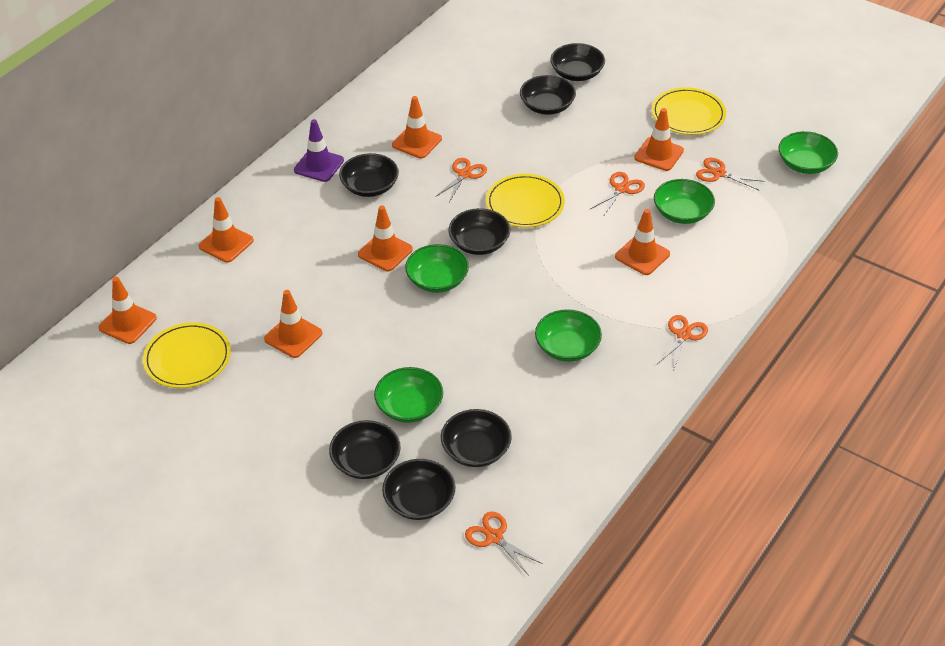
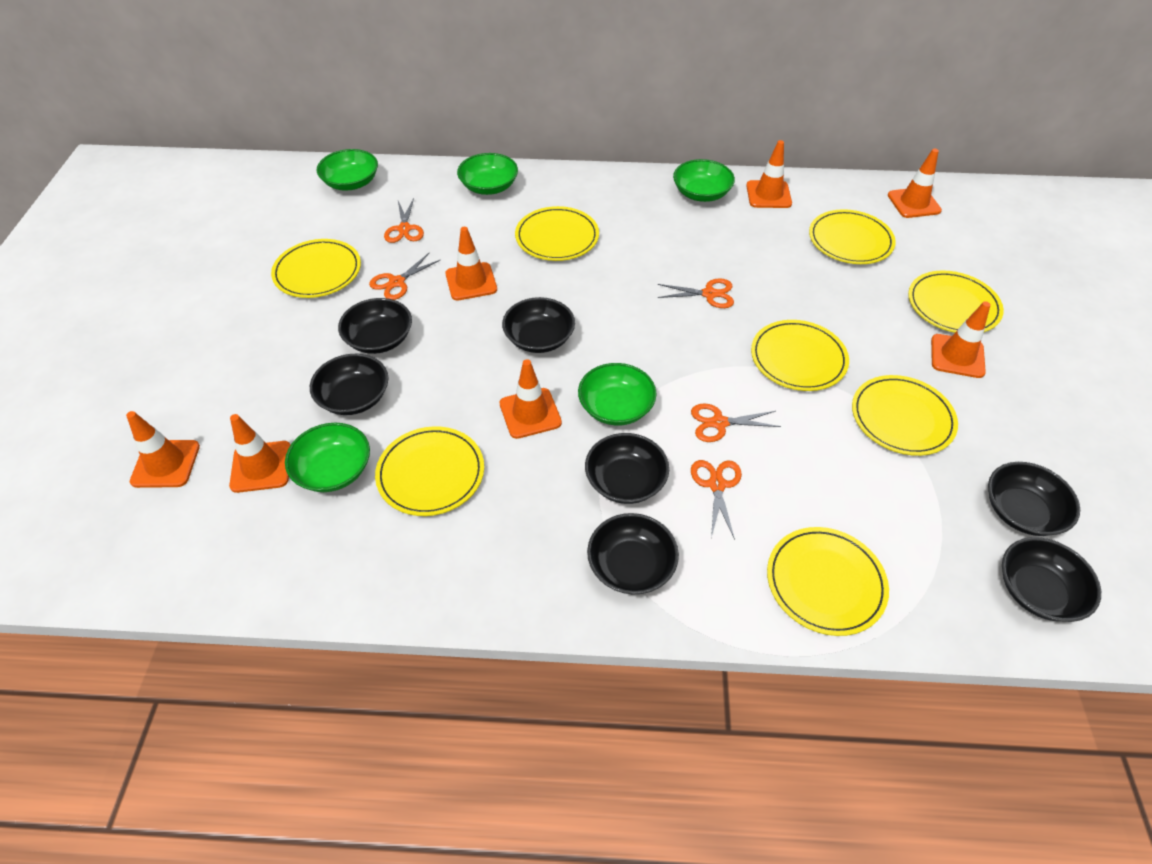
purple traffic cone: [294,119,344,182] = 1 -> none = 0
yellow plate: [143,322,231,388] [486,174,565,228] [652,87,726,135] = 3 -> [271,239,361,298] [375,426,484,516] [515,206,599,261] [751,320,849,391] [767,527,889,636] [809,209,896,264] [852,375,958,456] [908,270,1004,333] = 8

